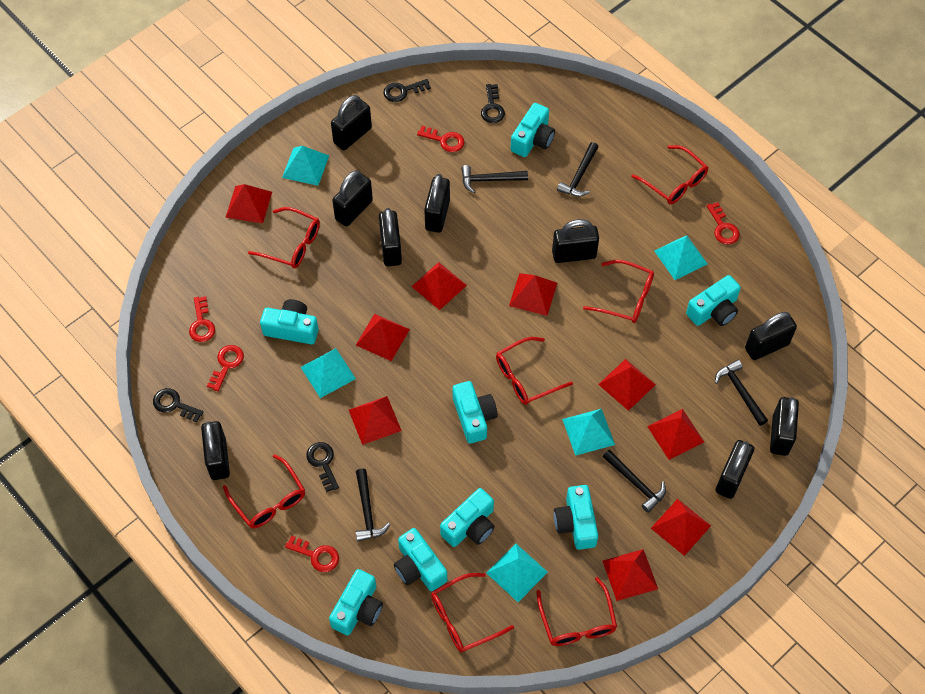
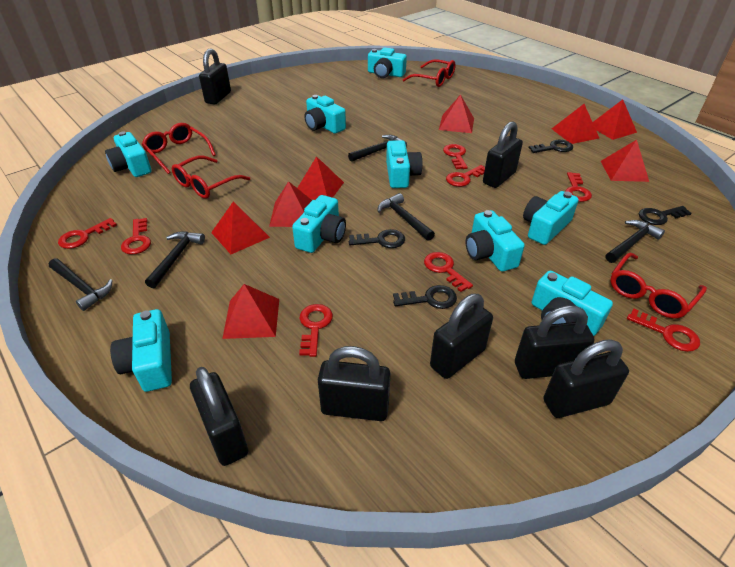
black padlock: [201,421,230,480] [331,95,372,150] [332,170,373,226] [379,208,402,266] [424,174,450,233] [552,219,599,263] [716,440,754,499] [745,312,797,360] [770,397,799,456] = 9 -> [190,367,248,466] [199,48,231,105] [318,346,391,421] [430,294,493,379] [483,121,523,188] [515,306,594,379] [543,339,629,418] = 7
red glasses: [223,454,305,528] [248,207,320,268] [431,573,514,653] [496,337,573,405] [537,577,617,646] [583,260,654,323] [632,145,708,204] = 7 -> [141,123,216,174] [172,156,250,199] [403,59,456,87] [610,252,707,319] = 4
red key: [189,296,215,342] [207,345,244,391] [285,535,339,572] [417,126,465,152] [707,202,740,245] = 5 -> [58,218,117,249] [121,218,151,255] [299,304,333,357] [424,252,473,292] [443,144,468,169] [446,165,485,187] [565,172,592,202] [627,308,700,352] = 8
red pyramid: [225,184,272,223] [349,396,402,445] [356,314,410,361] [411,262,467,310] [509,273,557,316] [598,359,656,411] [603,549,658,601] [647,409,704,460] [651,499,711,556] = 9 -> [211,202,270,254] [222,284,279,339] [269,181,312,227] [298,156,344,200] [439,94,474,133] [552,104,599,144] [593,99,637,140] [601,140,649,182] = 8
turquoise camera: [260,299,319,344] [329,569,383,636] [394,528,447,591] [440,488,495,547] [453,381,498,444] [510,103,555,157] [554,485,598,550] [686,275,741,326] = 8 -> [105,131,152,177] [110,309,172,392] [292,195,346,253] [304,95,346,134] [368,47,407,78] [386,140,422,188] [466,210,525,272] [523,191,579,245] [532,271,613,336] = 9
turquoise pyramid: [282,146,329,186] [301,348,356,398] [487,544,548,602] [562,409,615,456] [654,235,708,280] = 5 -> none = 0

